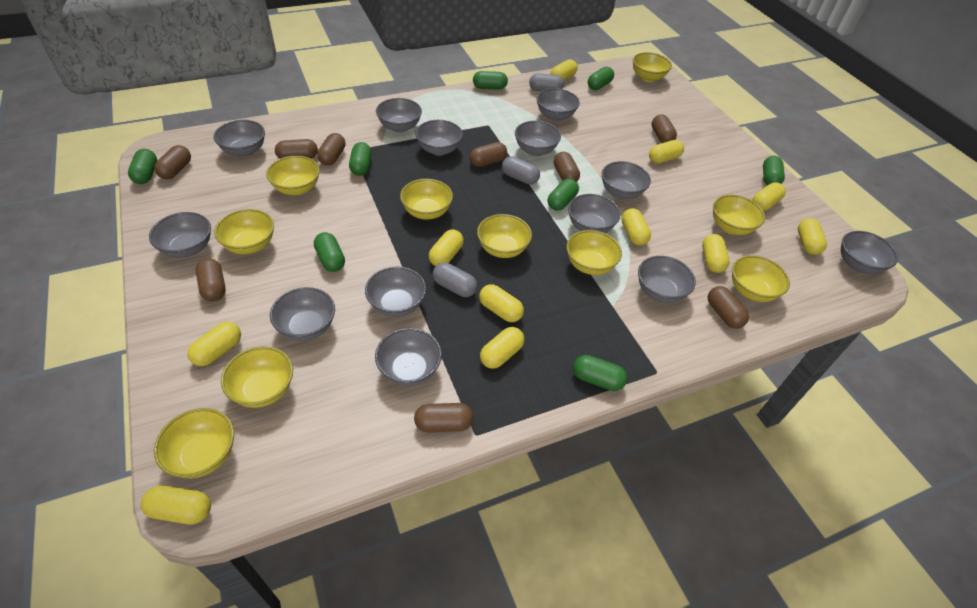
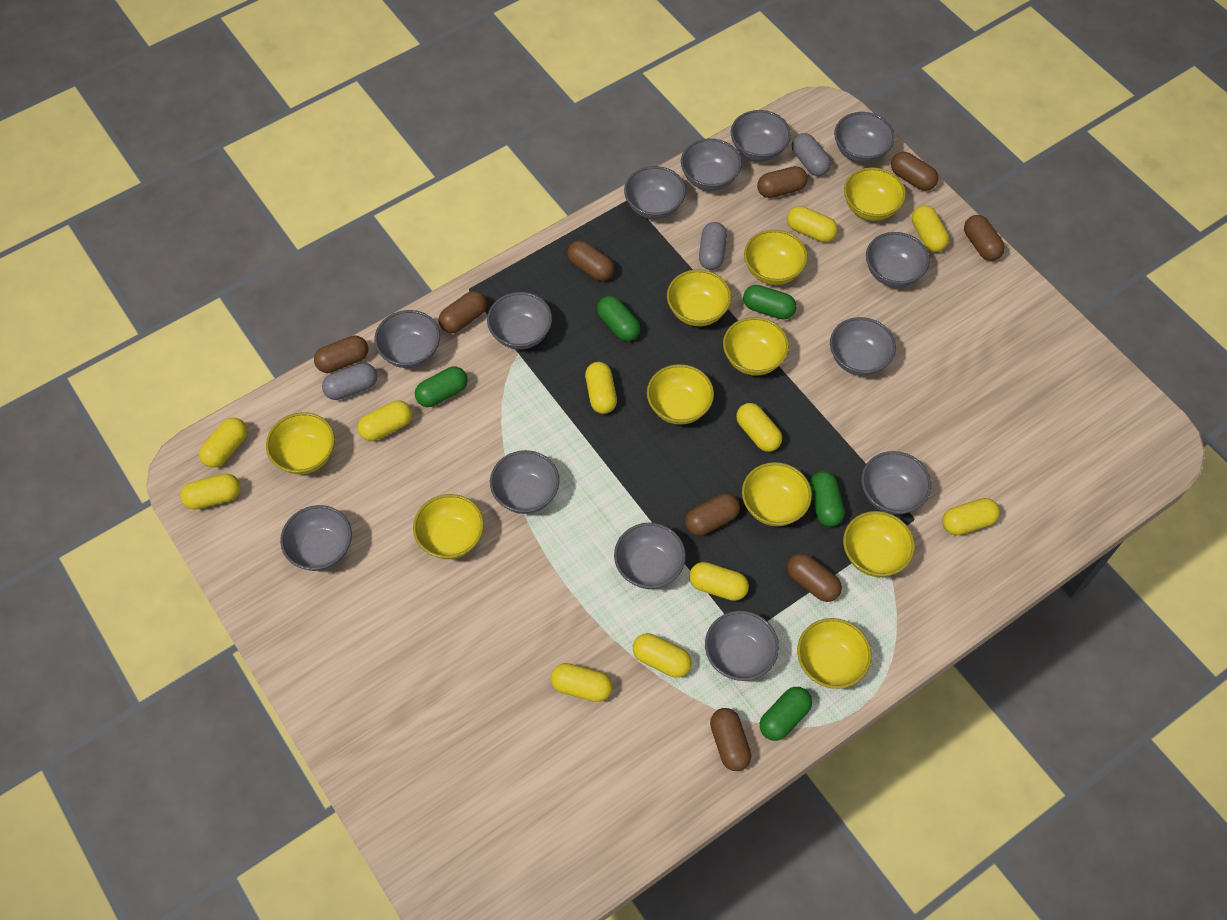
green capsule: [128,149,157,184] [314,232,345,272] [349,142,372,176] [473,71,508,90] [548,179,579,211] [573,355,628,391] [588,67,614,90] [763,156,785,185] = 8 -> [415,367,468,407] [597,296,640,341] [743,285,797,320] [760,687,812,741] [809,471,845,527] = 5

